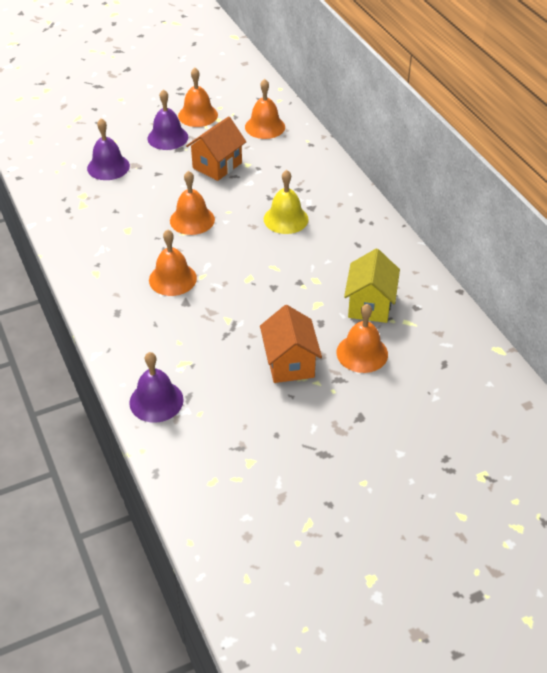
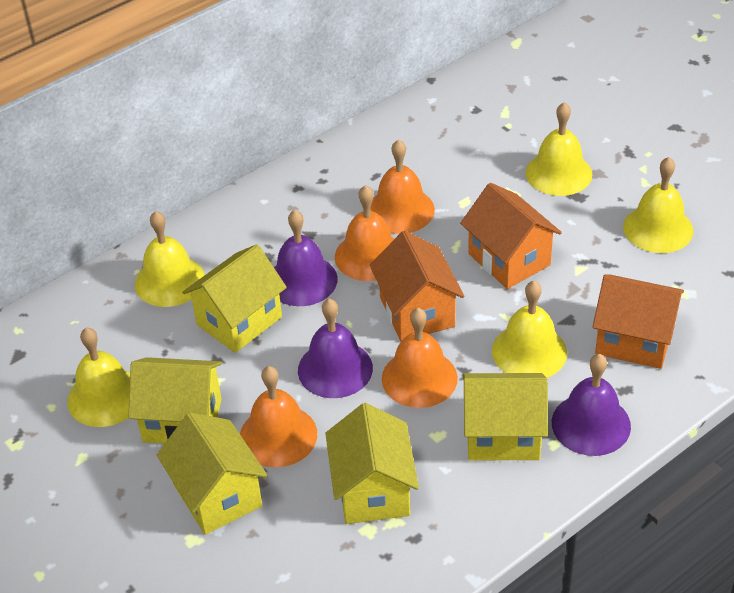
orange bell: [149,229,197,296] [170,171,215,235] [178,68,218,127] [245,79,285,139] [337,304,388,373] = 5 -> [240,366,317,468] [335,185,394,281] [370,139,435,234] [382,308,458,408] = 4
orange house: [186,117,247,181] [260,305,322,383] = 2 -> [370,231,464,341] [460,183,562,289] [593,274,684,369] = 3
yellow bell: [264,170,309,234] = 1 -> [67,327,130,427] [135,211,205,307] [492,281,567,378] [526,102,592,196] [623,157,693,253] = 5
yellow house: [344,249,400,323] = 1 -> [128,357,222,444] [157,412,268,535] [182,244,287,353] [325,403,419,524] [463,373,548,460] = 5

